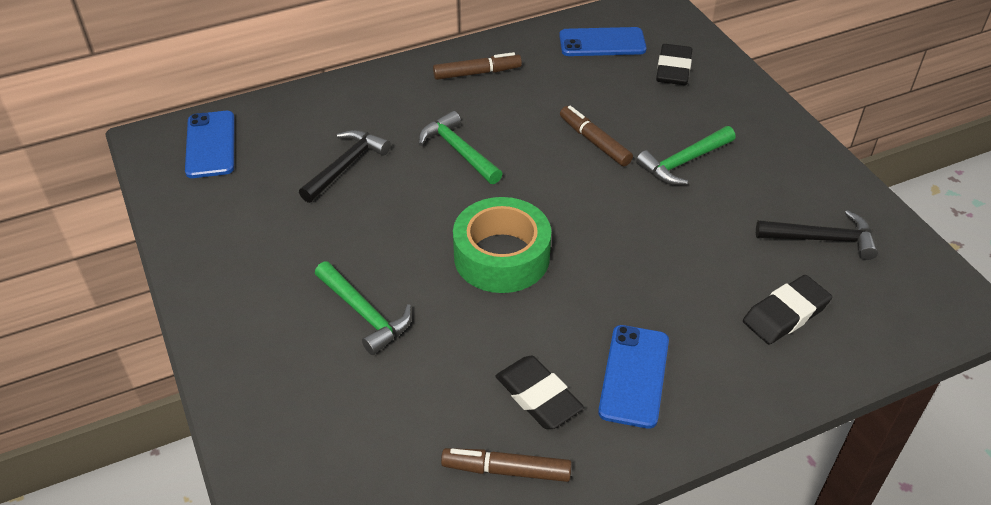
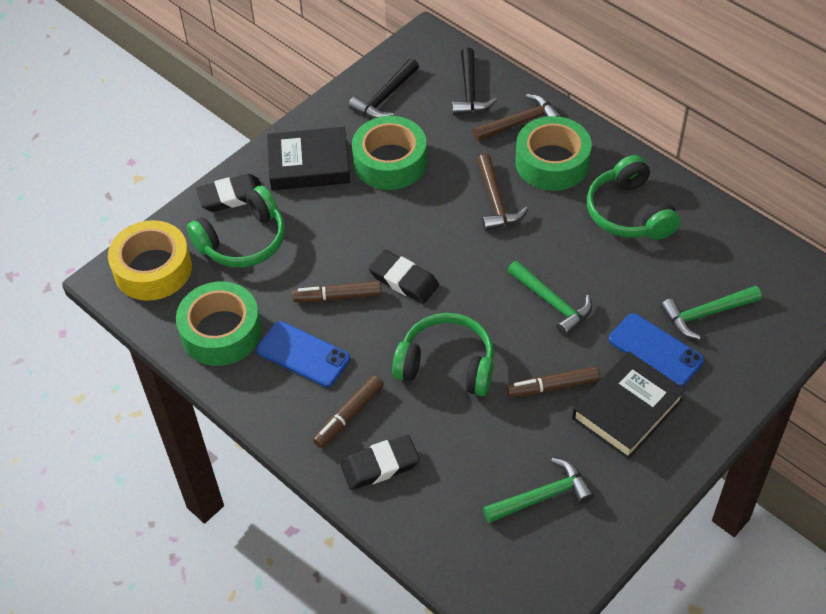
black book: none = 0 -> [267,127,350,191] [572,351,685,459] = 2
blue phone: [185,111,235,178] [559,27,647,56] [598,325,669,429] = 3 -> [256,321,350,387] [609,313,704,387] = 2
brown hammer: none = 0 -> [473,94,562,141] [477,154,528,231] = 2
green headphones: none = 0 -> [187,185,285,267] [392,313,494,396] [587,155,680,240] = 3
green tape: [453,197,551,293] = 1 -> [176,282,262,366] [352,116,427,190] [515,116,592,191] = 3
yellow tape: none = 0 -> [108,220,192,301] = 1

